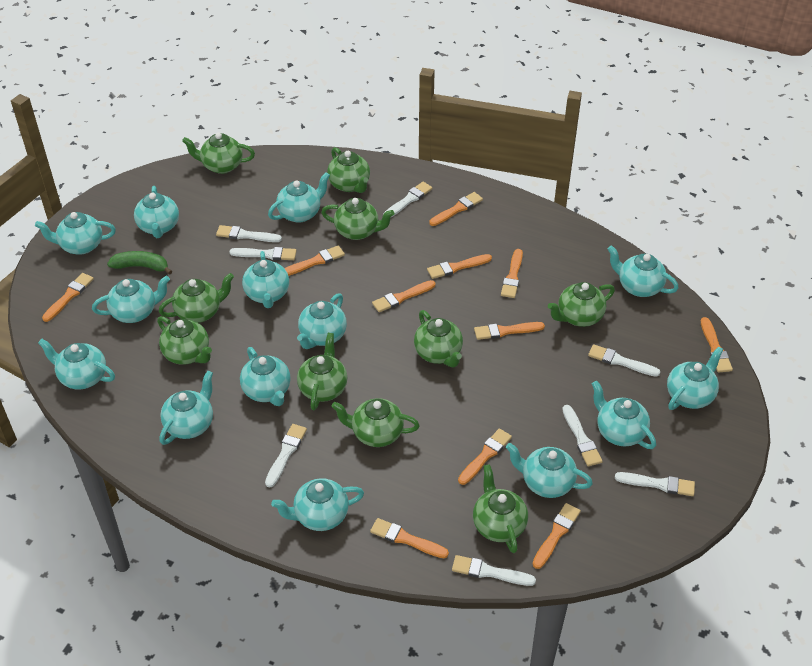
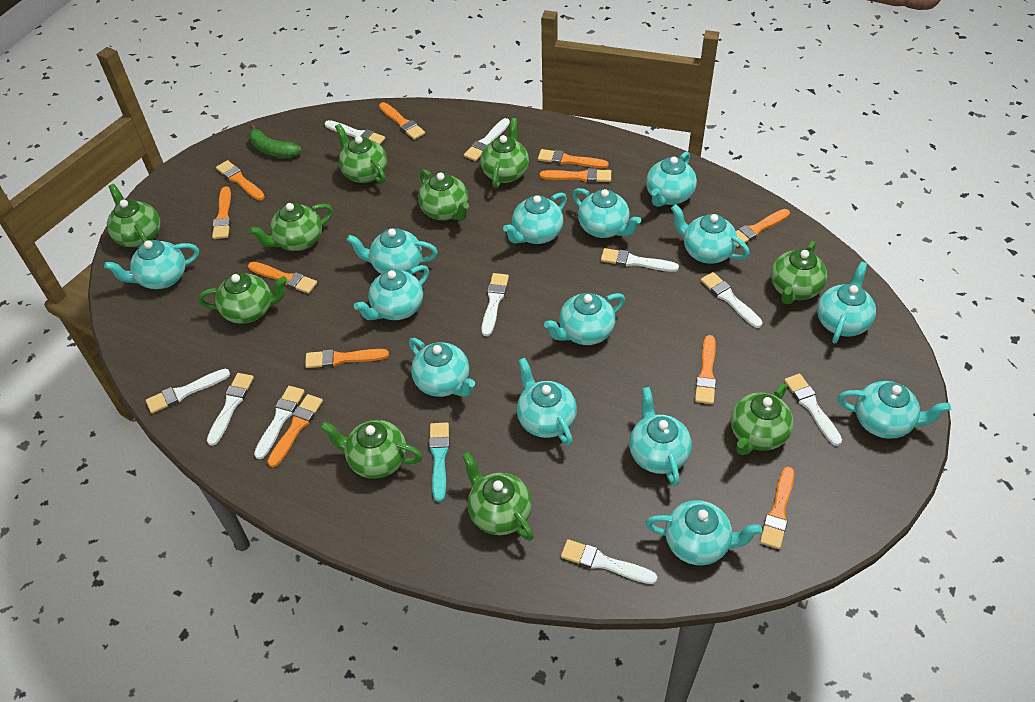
turquoise brush: none = 0 -> [429,422,450,502] = 1
white brush: [216,225,282,242] [229,247,296,260] [265,424,307,488] [383,182,432,217] [452,555,536,586] [562,405,603,466] [588,344,660,377] [615,472,695,496] = 8 -> [146,369,230,413] [207,373,254,446] [254,386,305,459] [325,120,385,144] [464,118,510,161] [482,273,509,336] [561,539,657,584] [601,248,679,272] [701,272,762,328] [784,374,842,446] = 10

